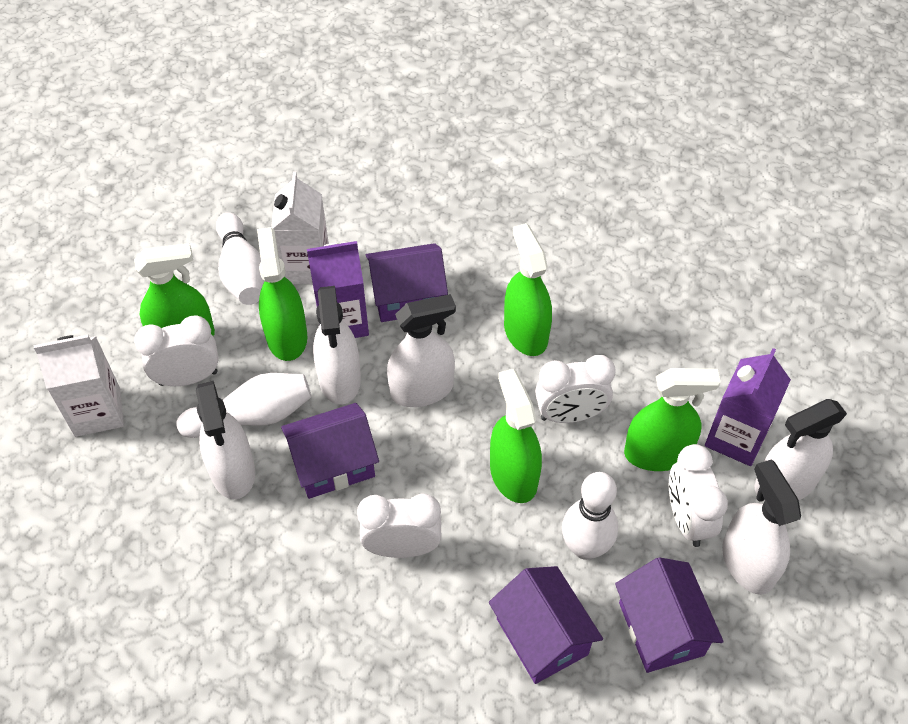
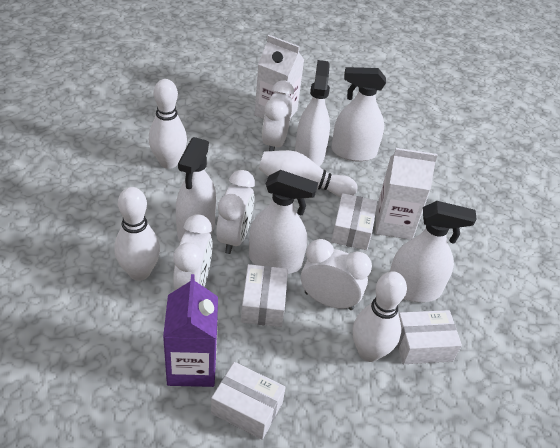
green spray bottle: [134,243,215,336] [257,227,307,361] [490,368,542,503] [504,223,552,356] [624,368,721,471] = 5 -> none = 0
purple carton: [307,241,369,338] [705,348,791,466] = 2 -> [163,274,218,387] = 1
purple house: [281,403,379,499] [366,243,448,322] [489,566,603,684] [615,557,724,673] = 4 -> none = 0
white bowling pin: [176,373,311,438] [216,212,265,305] [562,472,618,560] = 3 -> [114,187,160,281] [149,79,187,169] [259,150,358,198] [353,272,407,362] = 4
white box: none = 0 -> [211,362,286,440] [241,264,288,327] [331,193,377,250] [397,310,462,364] = 4

